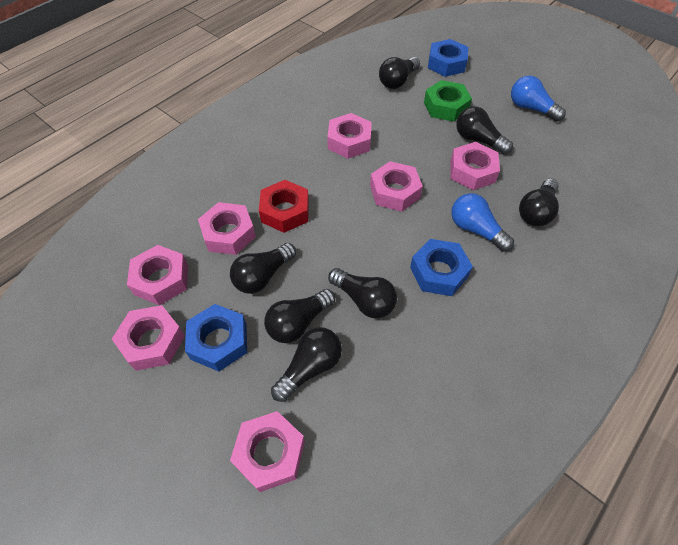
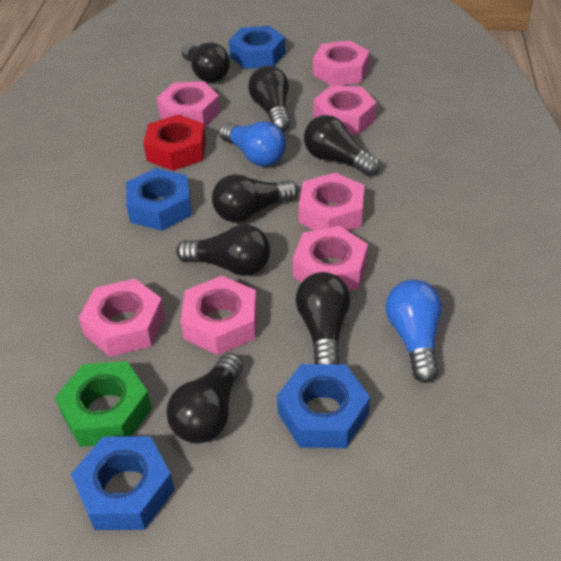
blue nut: [185,304,247,371] [410,239,473,296] [428,39,469,77] = 3 -> [71,436,175,530] [126,168,192,231] [229,26,285,69] [277,364,370,448] = 4

